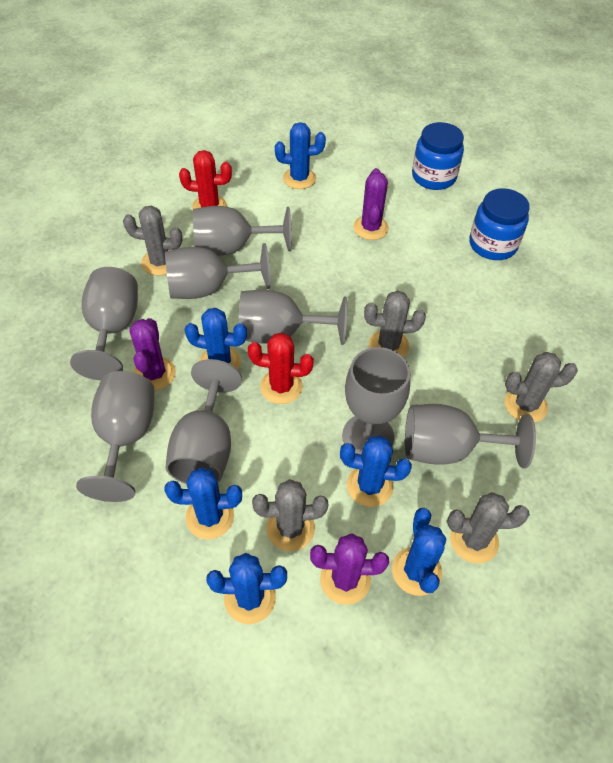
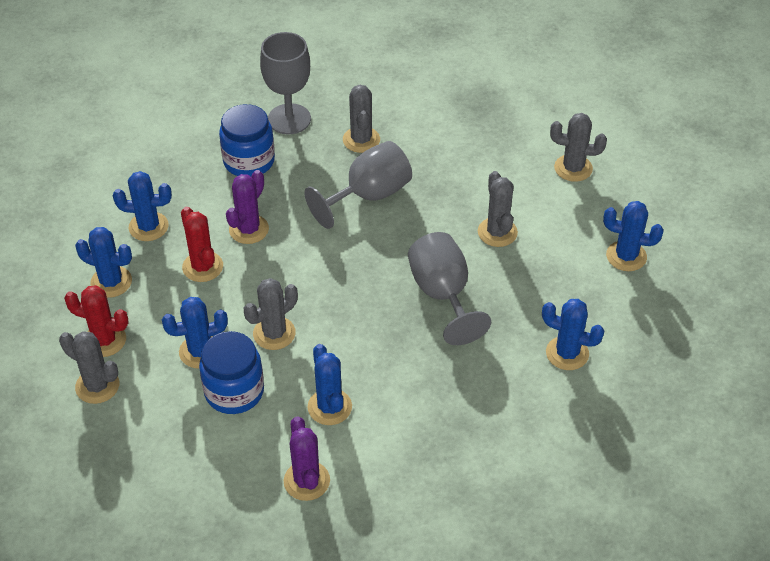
grey goblet: [70,267,138,380] [76,371,154,502] [165,243,271,299] [165,359,242,484] [193,206,292,256] [238,290,347,345] [342,347,410,455] [405,404,536,468] = 8 -> [260,32,311,134] [304,141,412,229] [408,232,491,345] = 3
purple cactus: [129,318,176,391] [310,533,389,605] [353,168,389,240] = 3 -> [226,170,269,244] [284,416,330,501] = 2

